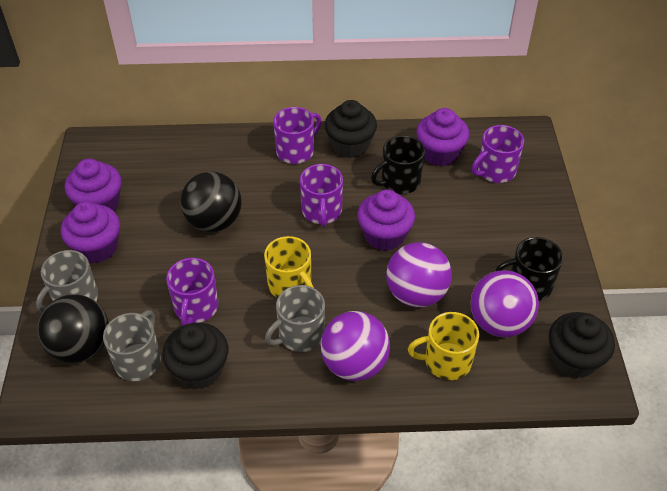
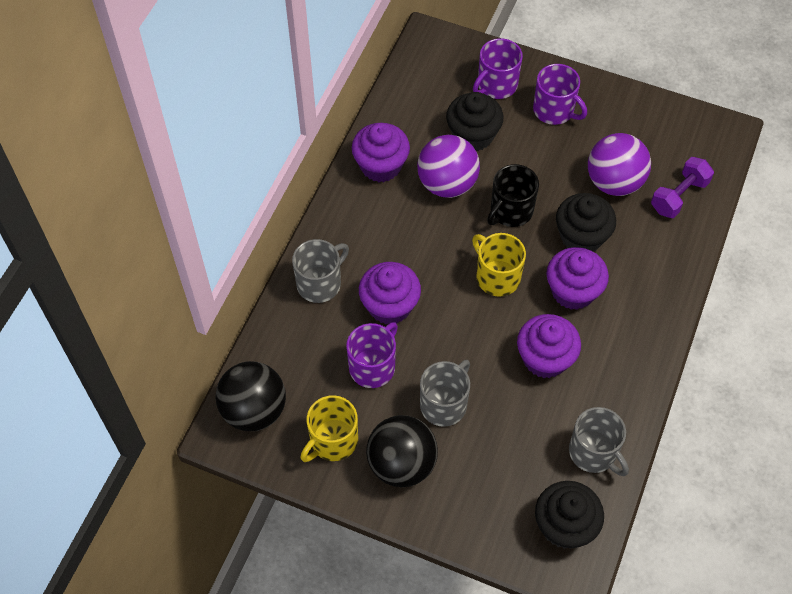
black mug: [371,135,425,194] [495,237,563,301] = 2 -> [487,164,539,227] = 1
purple ball: [321,311,390,381] [386,242,452,308] [471,270,539,337] = 3 -> [417,135,480,198] [588,133,651,196] = 2
purple dumbbell: none = 0 -> [651,157,714,218] = 1
purple mug: [166,258,219,326] [273,107,321,164] [300,164,343,227] [472,125,524,183] = 4 -> [346,322,398,388] [473,38,523,99] [533,64,587,125] = 3

